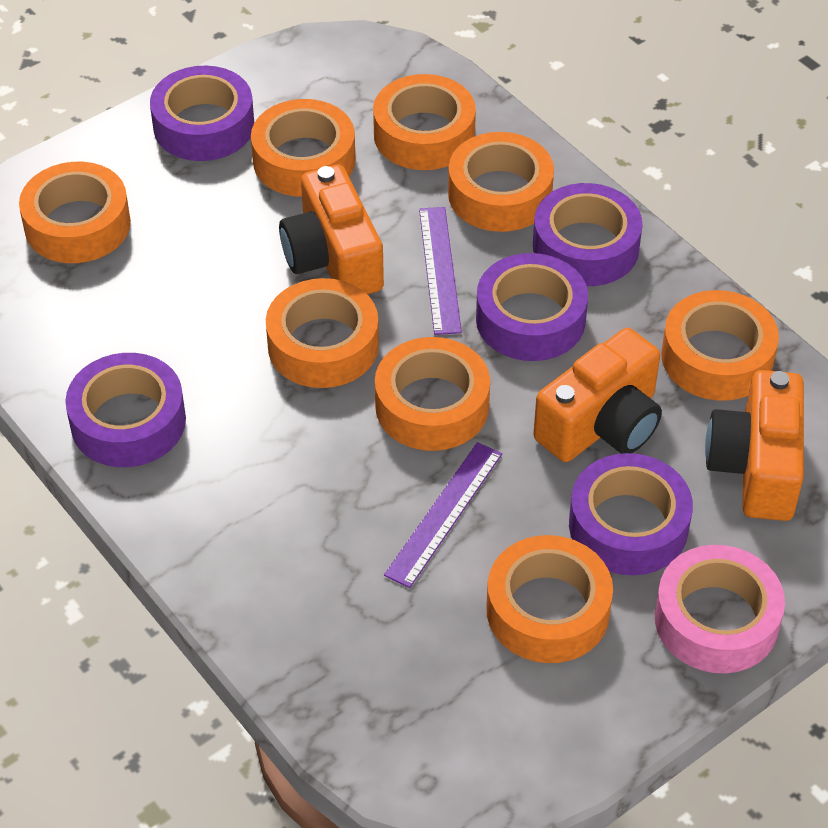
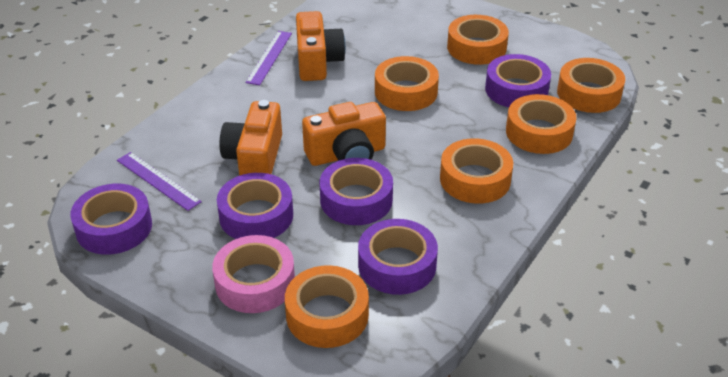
orange tape: [19,162,131,263] [251,99,355,197] [266,278,379,388] [373,74,476,170] [375,337,490,451] [448,132,554,232] [486,535,613,663] [661,290,779,401] = 8 -> [285,265,369,348] [375,56,439,111] [440,138,513,204] [447,15,509,65] [506,94,577,154] [557,58,625,113] = 6

